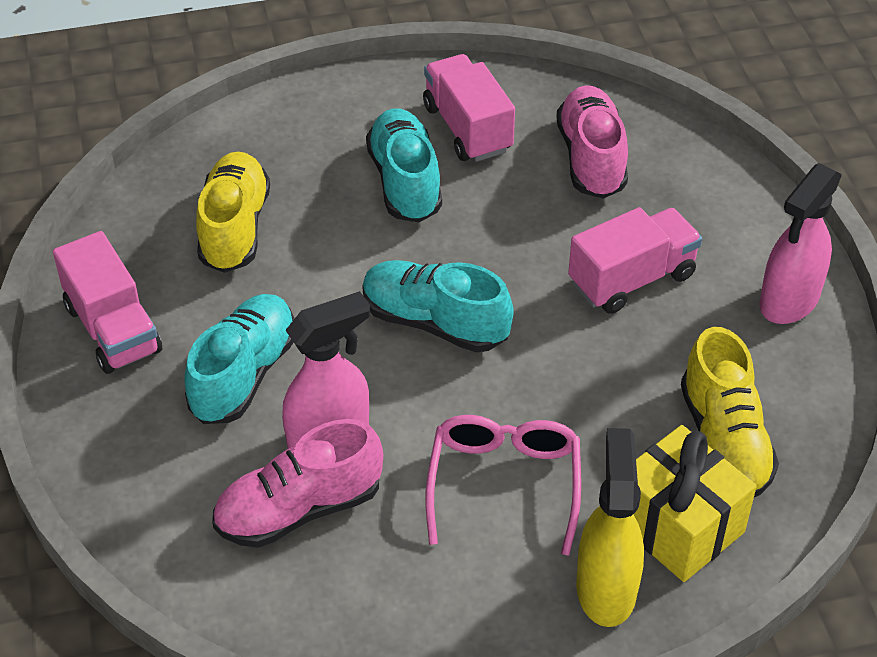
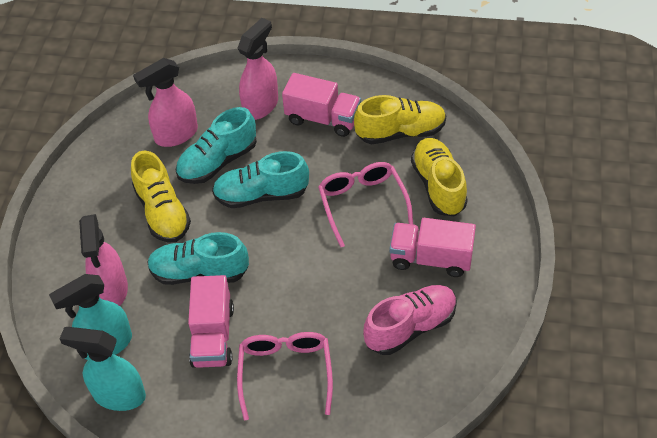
pink glasses: [425,415,581,556] = 1 -> [237,332,333,420] [318,162,413,247] = 2
pink shoe: [212,419,383,548] [556,85,628,199] = 2 -> [363,285,457,355] = 1
pink spray bottle: [282,291,371,449] [759,163,842,324] = 2 -> [79,214,128,306] [133,58,198,147] [237,18,278,120] = 3
turquoise spray bottle: none = 0 -> [49,274,132,360] [60,327,146,411] = 2
yellow gift: [633,425,757,582] = 1 -> none = 0
yellow shoe: [196,152,270,273] [681,327,779,497] = 2 -> [131,150,191,242] [354,95,446,145] [411,138,468,216] = 3
yellow spray bottle: [576,428,644,627] = 1 -> none = 0

